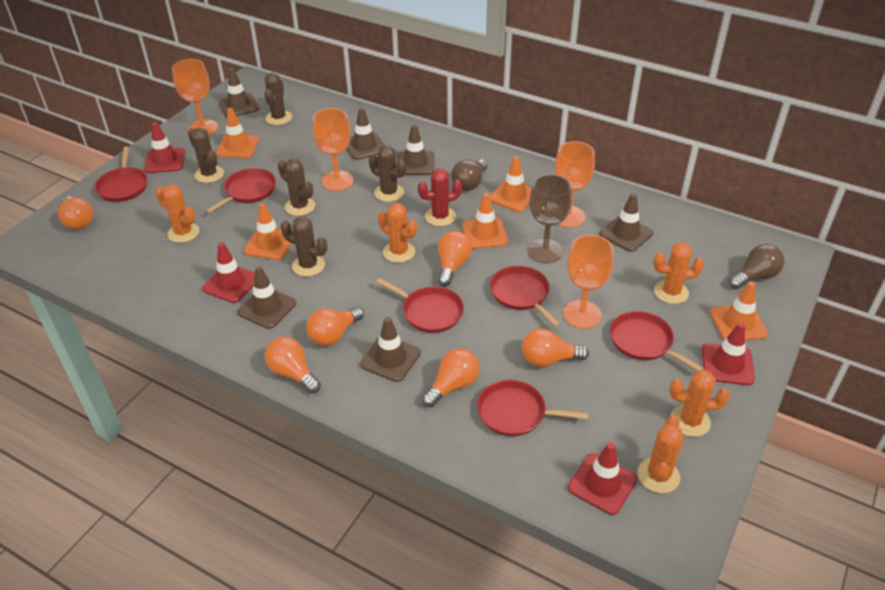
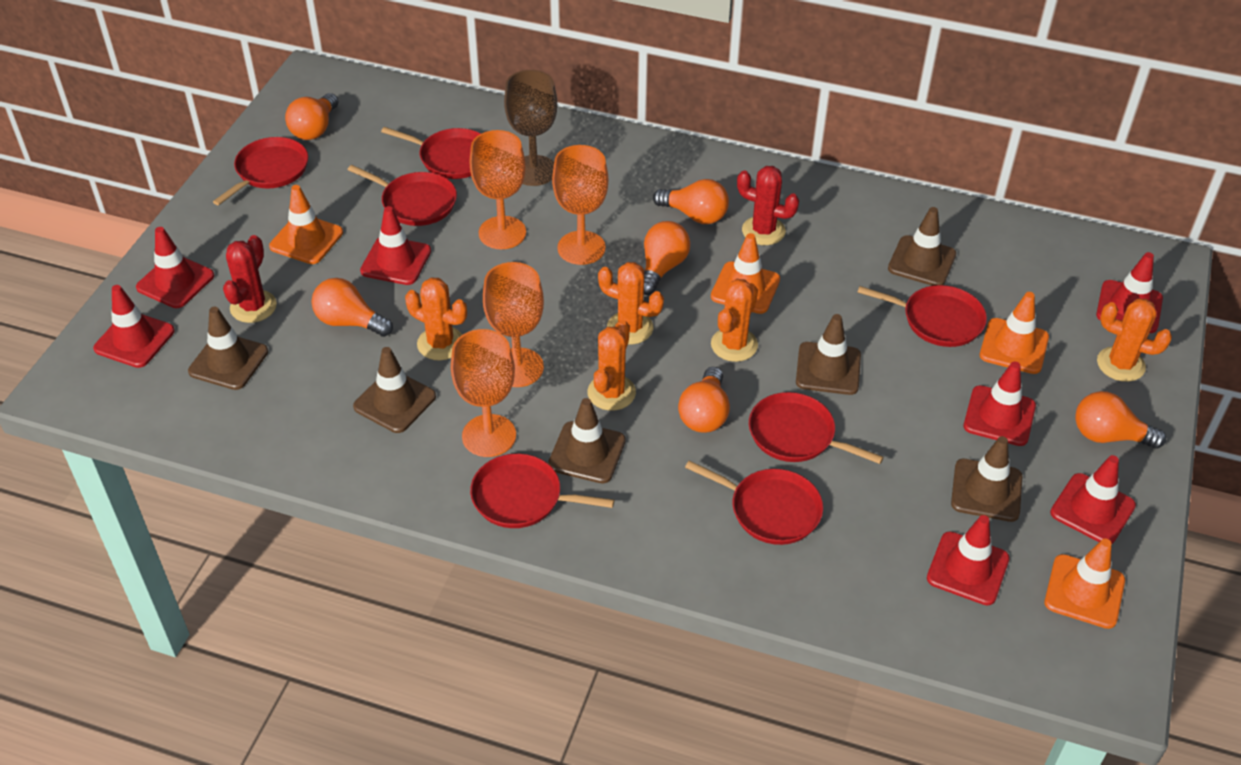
brown cactus: [188,128,224,183] [265,73,292,125] [278,159,315,216] [281,217,327,277] [369,145,406,202] = 5 -> none = 0
brown light bulb: [451,159,488,191] [729,244,785,289] = 2 -> none = 0
orange traffic cone: [216,108,259,158] [244,203,292,260] [462,193,508,249] [490,156,532,212] [710,281,768,341] = 5 -> [269,185,343,264] [711,233,780,314] [980,292,1049,374] [1045,538,1125,629] = 4
red cactus: [418,169,462,226] = 1 -> [223,235,277,323] [737,166,799,245] = 2
red pan: [94,147,148,202] [206,168,276,213] [376,278,464,333] [477,380,589,436] [490,266,561,327] [610,311,704,371] = 6 -> [213,137,308,206] [347,165,457,226] [381,127,481,179] [470,453,614,528] [685,461,823,545] [749,392,884,464] [857,285,987,347] = 7
red traffic cone: [144,122,185,173] [202,242,255,303] [568,442,637,515] [702,322,755,385] = 4 -> [93,285,175,368] [136,227,214,308] [360,206,431,285] [927,515,1010,605] [964,362,1036,446] [1050,455,1136,544] [1096,252,1163,333] = 7

